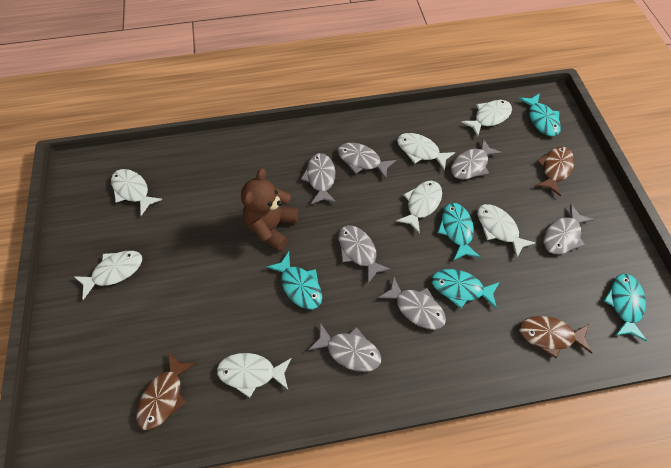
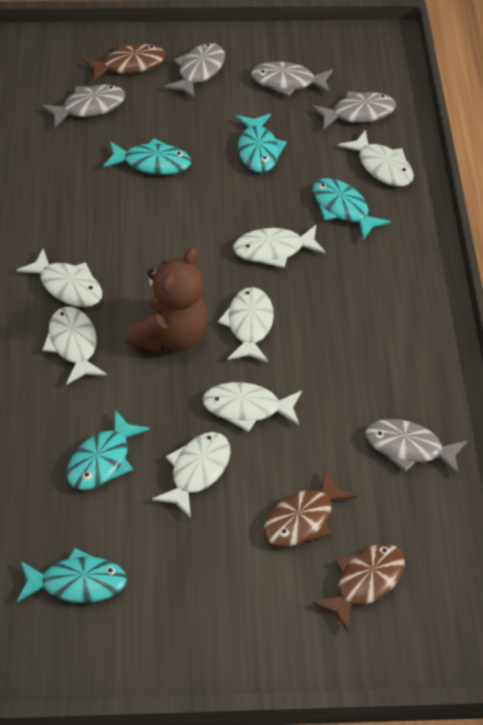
grey fish: [301,153,337,204] [308,323,381,372] [338,143,396,179] [338,225,391,283] [378,277,446,330] [451,138,502,180] [544,204,594,255] = 7 -> [41,84,126,128] [164,43,225,99] [251,62,333,97] [312,91,396,130] [366,419,467,475] = 5

